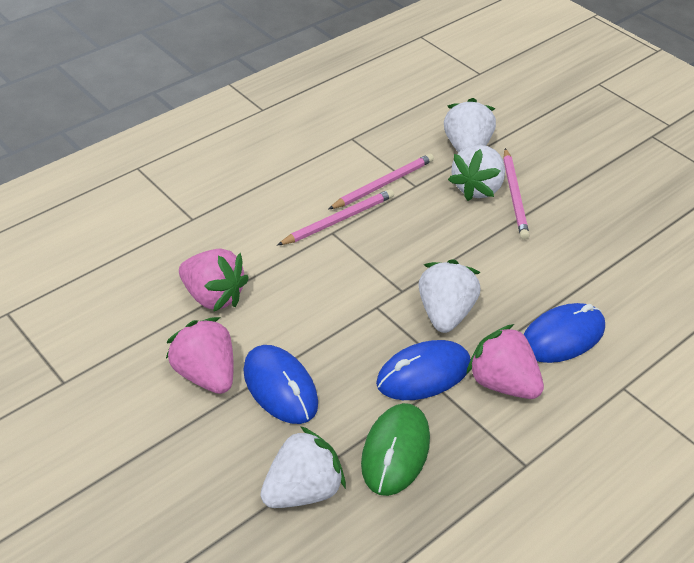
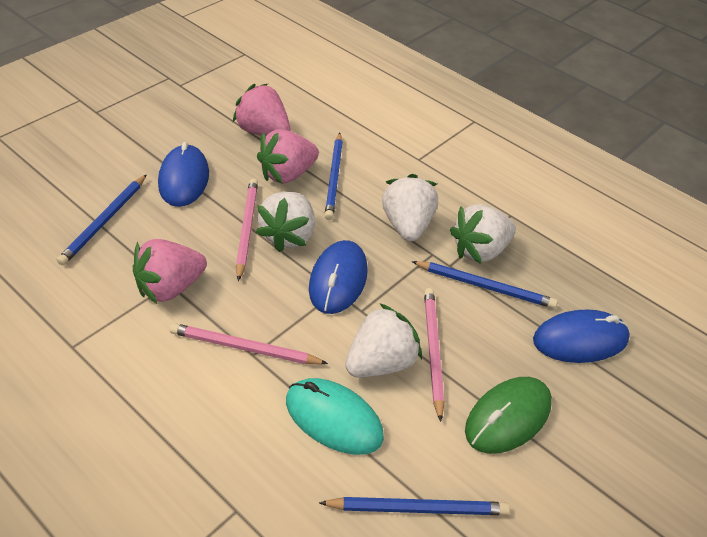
blue pencil: none = 0 -> [57,174,147,265] [319,497,510,515] [324,133,343,220] [411,261,558,308] = 4
turquoise mouse: none = 0 -> [286,378,384,455] = 1

